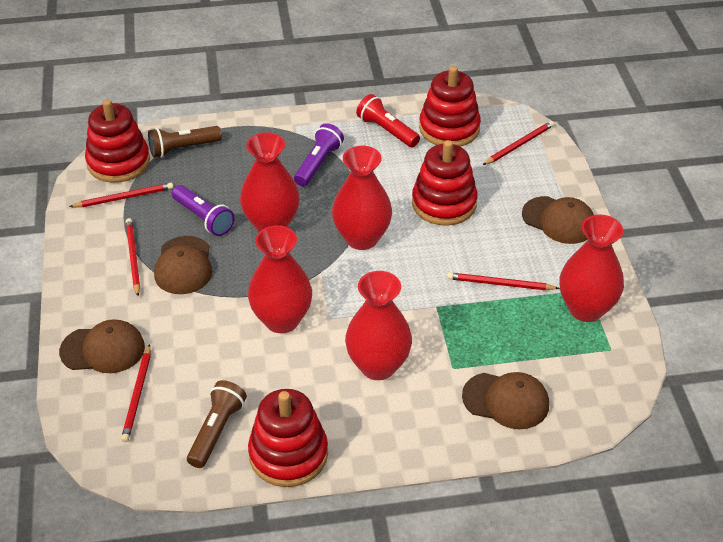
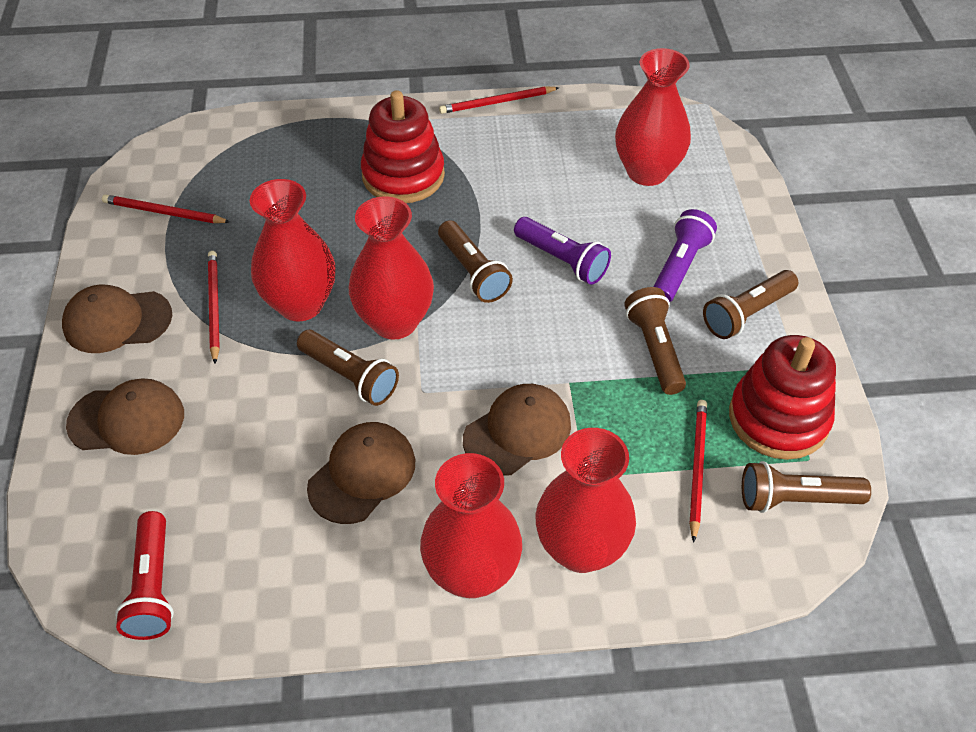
brown flashlight: [148,126,222,158] [187,380,247,468] = 2 -> [297,330,399,406] [438,220,513,303] [624,287,686,395] [703,270,798,339] [742,461,871,513] = 5
red pencil: [69,183,173,207] [121,345,151,442] [126,218,140,296] [447,272,560,290] [483,121,554,165] = 5 -> [102,195,230,223] [208,251,220,364] [439,87,559,114] [689,400,707,543] = 4
red stacking toy: [85,99,150,183] [248,389,328,487] [412,140,478,226] [419,66,481,147] = 4 -> [361,90,445,203] [729,335,836,460] = 2

